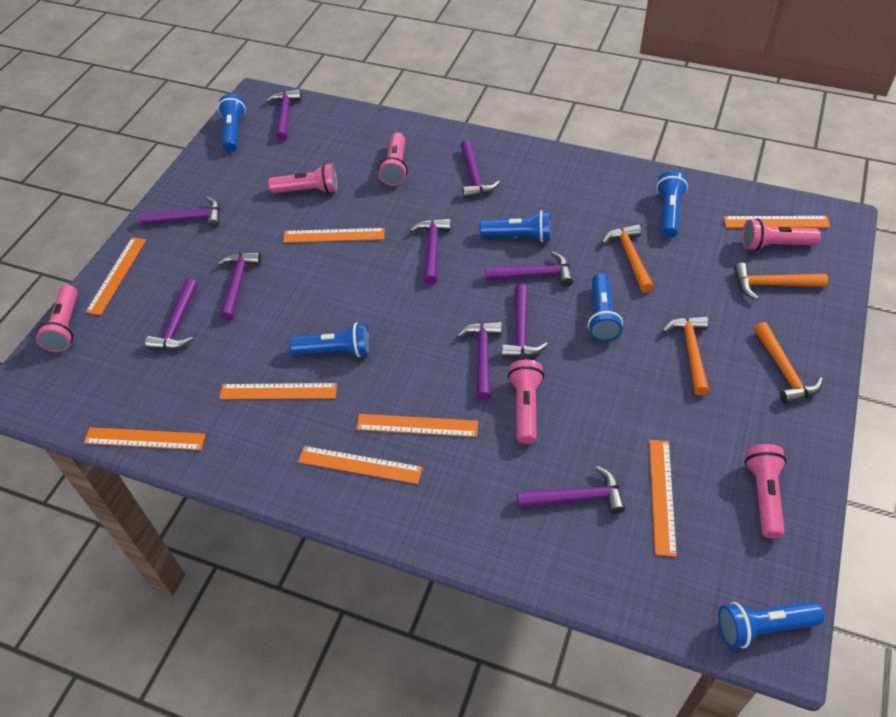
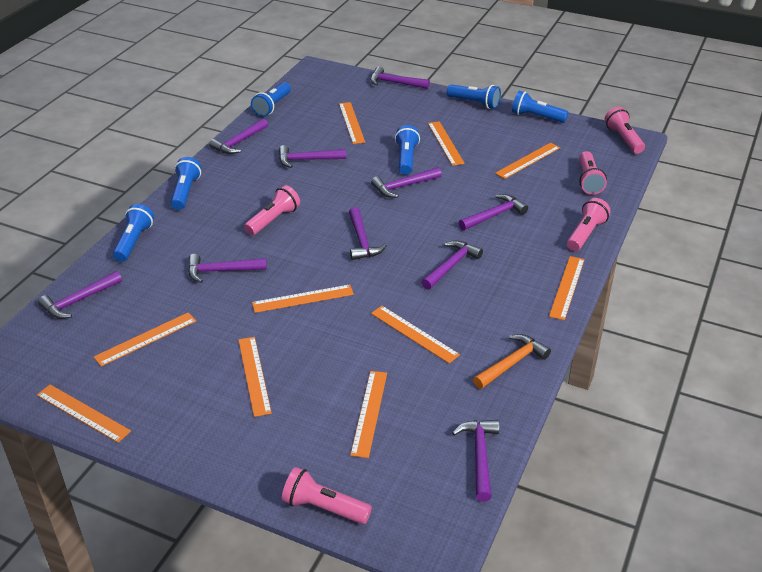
orange hammer: [602,224,654,293] [662,316,709,395] [734,263,828,300] [754,322,823,404] = 4 -> [473,334,551,389] = 1
orange ruler: [84,427,206,450] [86,237,146,315] [219,383,337,399] [283,228,385,243] [298,446,423,484] [356,414,478,437] [649,440,677,557] [723,216,831,228] = 8 -> [37,385,131,443] [94,312,196,367] [238,337,272,417] [252,285,354,313] [339,102,365,144] [350,371,387,458] [371,306,460,363] [428,121,465,166] [495,143,560,179] [549,256,585,320] = 10
pink flashlight: [36,285,78,352] [268,163,338,194] [378,133,408,186] [508,359,544,444] [742,218,821,251] [745,444,786,538] = 6 -> [244,185,300,235] [282,467,372,524] [567,198,611,251] [579,151,607,195] [604,107,645,154] = 5

